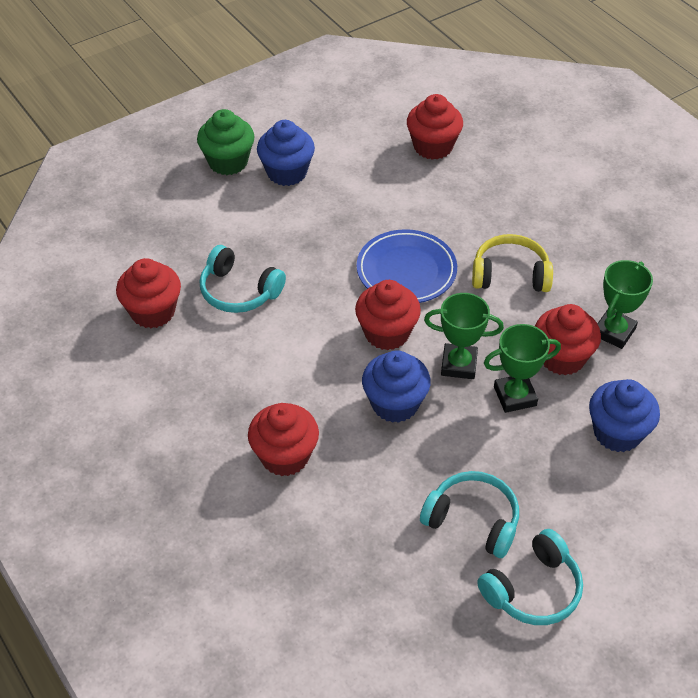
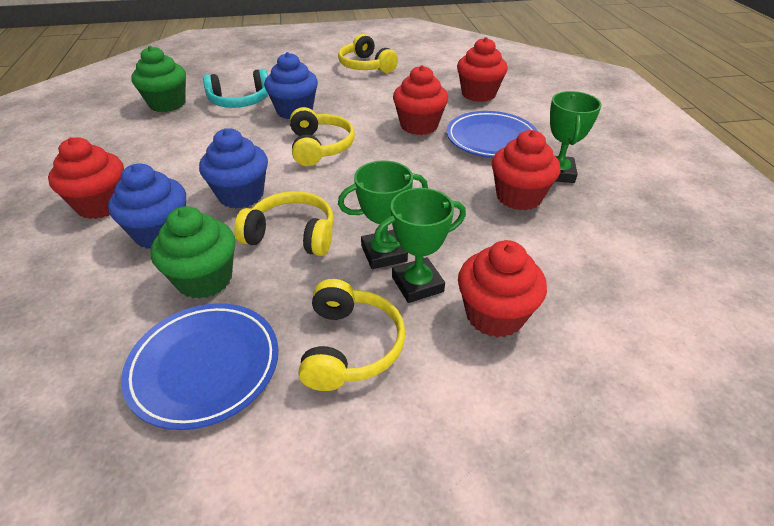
blue plate: [357,229,457,303] = 1 -> [121,303,278,430] [447,111,537,158] = 2
green cupcake: [197,109,255,175] = 1 -> [131,46,186,112] [151,206,236,299] = 2
turquoise headphones: [200,245,286,313] [420,471,519,558] [477,529,583,625] = 3 -> [203,69,268,108] = 1
yellow headphones: [472,234,553,292] = 1 -> [234,191,334,256] [290,107,355,166] [299,279,406,391] [338,34,398,73] = 4

